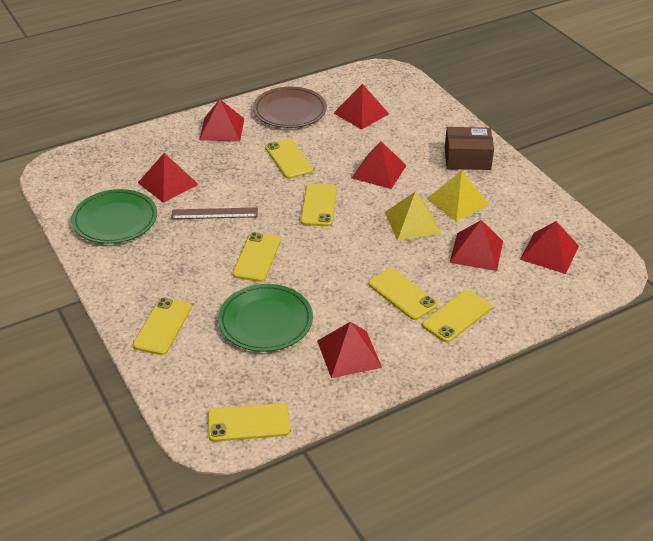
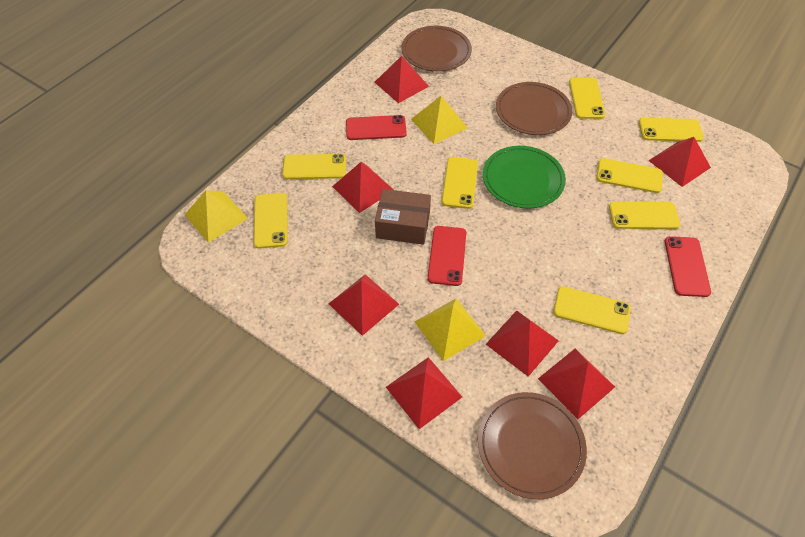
brown plate: [253,87,327,128] = 1 -> [401,26,472,71] [478,392,587,499] [496,82,572,135] = 3
brown ruler: [171,208,258,219] = 1 -> none = 0
green plate: [71,189,157,244] [218,284,313,352] = 2 -> [483,146,566,209] = 1
red phone: none = 0 -> [346,115,407,140] [427,226,466,286] [665,236,711,297] = 3
yellow phone: [133,298,192,355] [208,403,290,442] [232,232,281,282] [265,139,313,179] [301,183,337,226] [368,268,438,320] [422,290,492,342] = 7 -> [254,193,288,249] [282,154,346,179] [442,157,478,209] [553,286,631,334] [569,77,605,119] [596,158,663,193] [609,202,680,229] [639,118,704,142] = 8
yellow pyramid: [385,191,441,241] [427,171,489,221] = 2 -> [184,190,248,243] [411,96,468,144] [415,298,486,361] = 3

